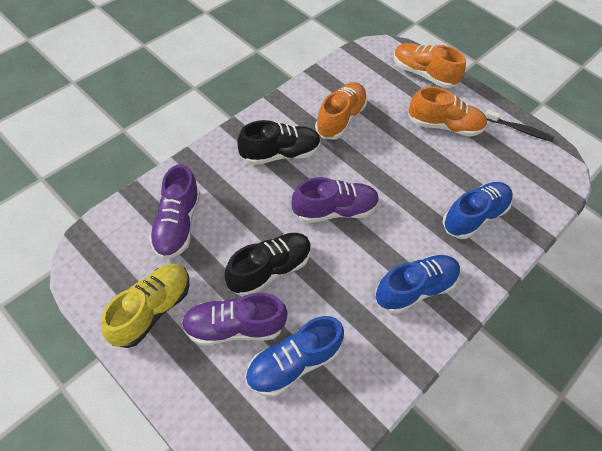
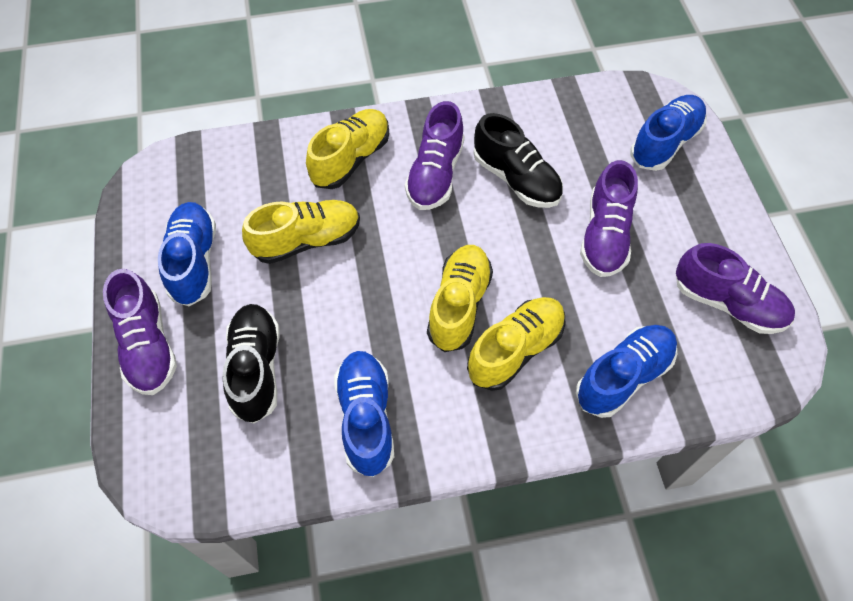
black toothbrush: [485,110,554,142] = 1 -> none = 0
blue shoe: [245,316,344,397] [375,255,460,314] [442,182,513,239] = 3 -> [158,202,216,306] [334,351,394,477] [576,325,677,418] [630,95,707,171] = 4
orange shoe: [315,82,367,140] [393,43,466,88] [408,87,487,137] = 3 -> none = 0
purple shoe: [149,164,200,259] [181,293,288,345] [292,177,379,223] = 3 -> [103,269,177,395] [405,101,464,210] [580,160,638,277] [676,243,795,334] = 4
yellow shoe: [101,264,189,348] = 1 -> [242,200,360,264] [306,109,389,189] [427,245,493,352] [467,297,566,391] = 4

